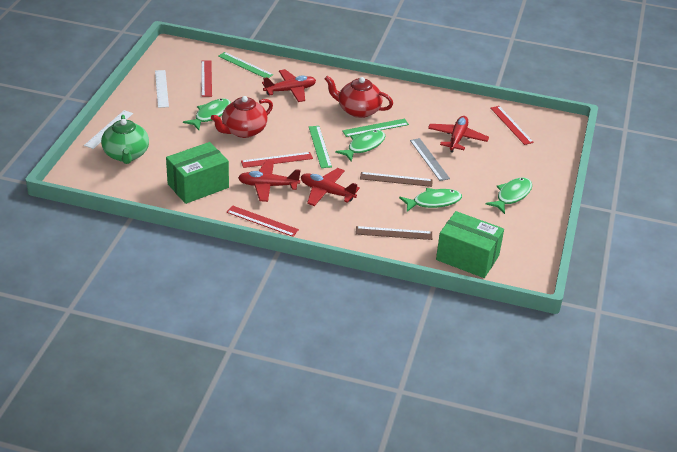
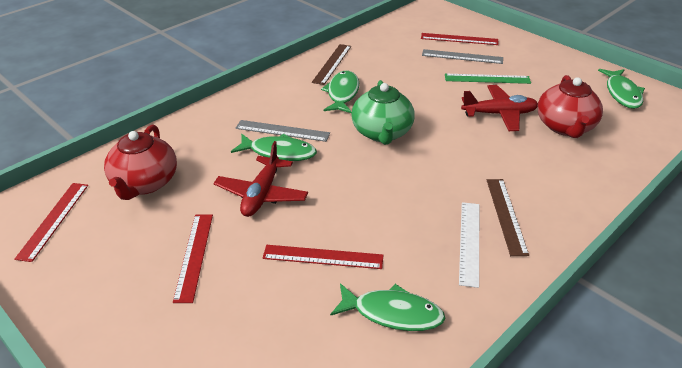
green box: [166,142,229,204] [436,211,504,278] = 2 -> none = 0
green ruler: [218,52,273,78] [309,126,332,168] [342,119,409,137] = 3 -> [445,74,531,84] = 1
grey ruler: [410,138,450,181] = 1 -> [236,120,330,142] [422,49,503,64] = 2
red plane: [238,160,301,202] [262,69,316,102] [301,168,360,206] [428,116,489,153] = 4 -> [213,141,308,217] [461,85,538,131] = 2
white ruler: [84,110,133,149] [155,70,169,108] = 2 -> [459,202,479,288] = 1

